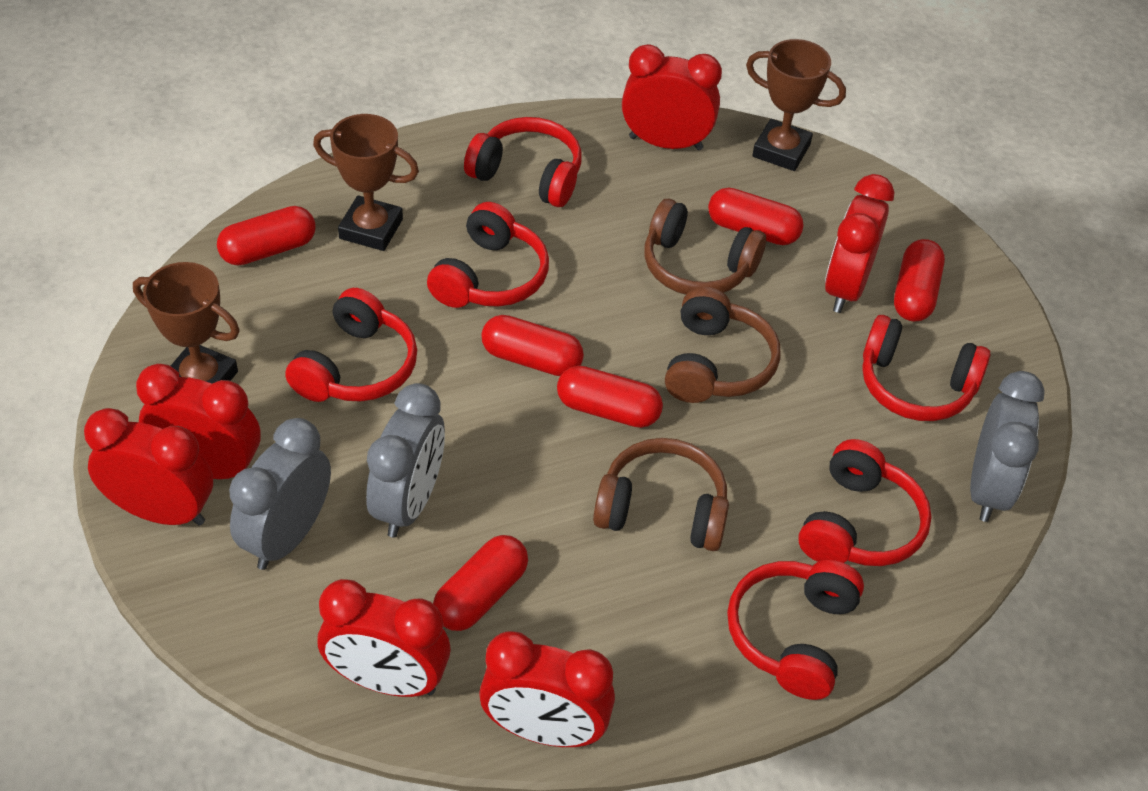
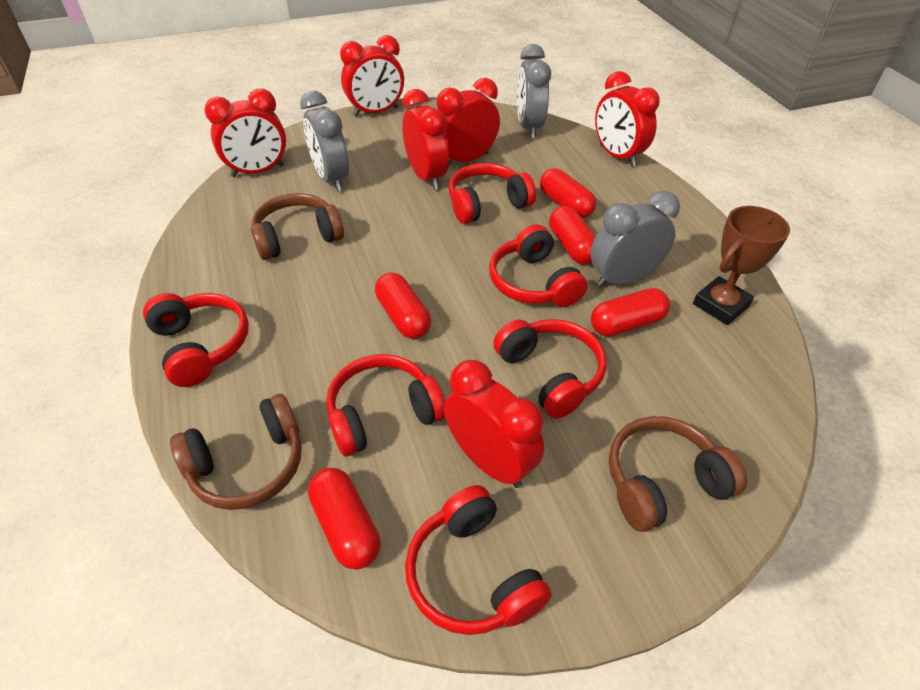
brown trophy: [133,262,240,384] [313,114,419,251] [746,39,846,171] = 3 -> [693,206,790,325] = 1
red capsule: [217,206,316,265] [433,535,528,631] [481,315,584,376] [557,366,663,428] [708,188,804,245] [894,239,945,322] = 6 -> [308,468,380,570] [375,272,431,339] [540,168,596,218] [549,206,596,264] [591,288,670,337] = 5

